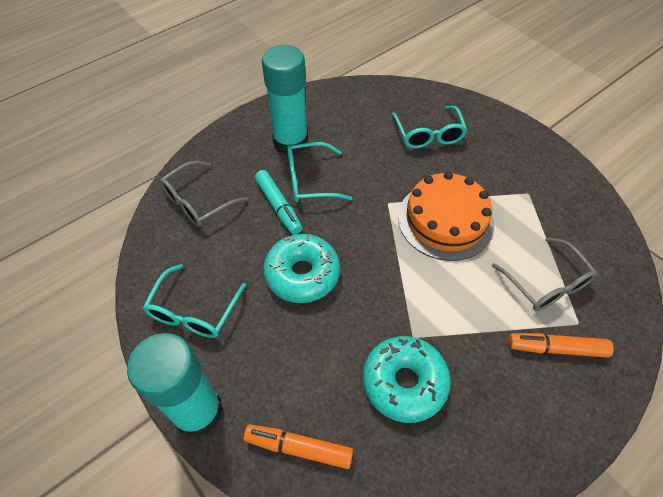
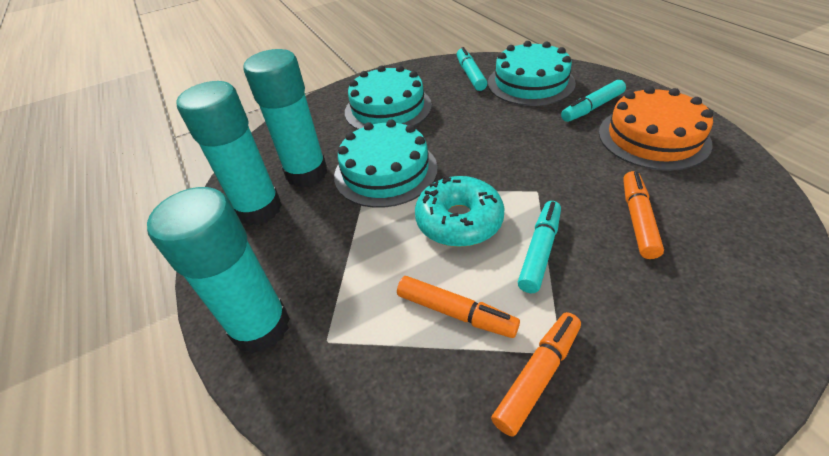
grey glasses: [159,161,248,227] [492,237,597,311] = 2 -> none = 0
orange marker: [244,424,353,469] [508,333,614,358] = 2 -> [397,276,520,338] [491,312,581,437] [623,171,664,259] = 3
turquoise cake: none = 0 -> [334,120,438,208] [345,65,432,129] [488,41,576,106] = 3
turquoise donut: [263,234,340,303] [363,336,451,423] = 2 -> [415,176,505,247] = 1
turquoise glasses: [143,264,246,338] [287,142,352,202] [392,106,467,149] = 3 -> none = 0
turquoise glue stick: [127,333,223,437] [262,45,308,155] = 2 -> [147,187,290,354] [176,81,282,226] [243,49,328,187] = 3
turquoise marker: [255,170,303,235] = 1 -> [457,47,487,91] [518,201,561,293] [561,80,626,122] = 3

